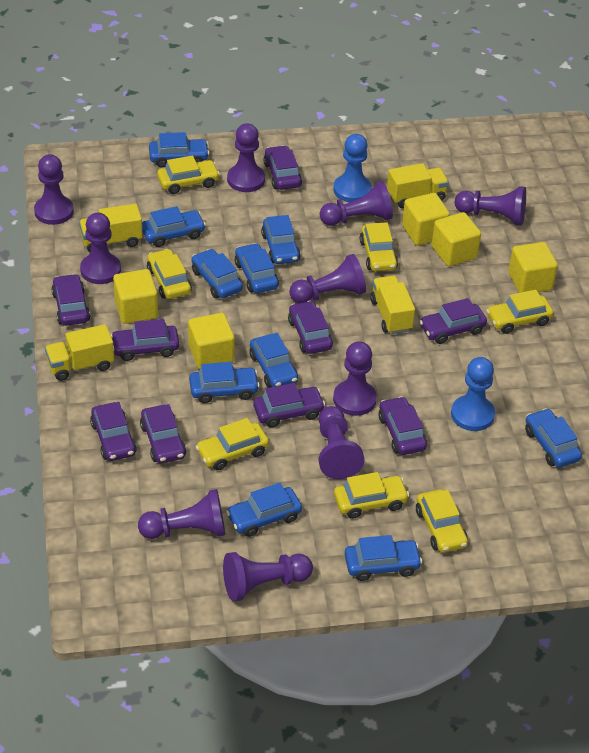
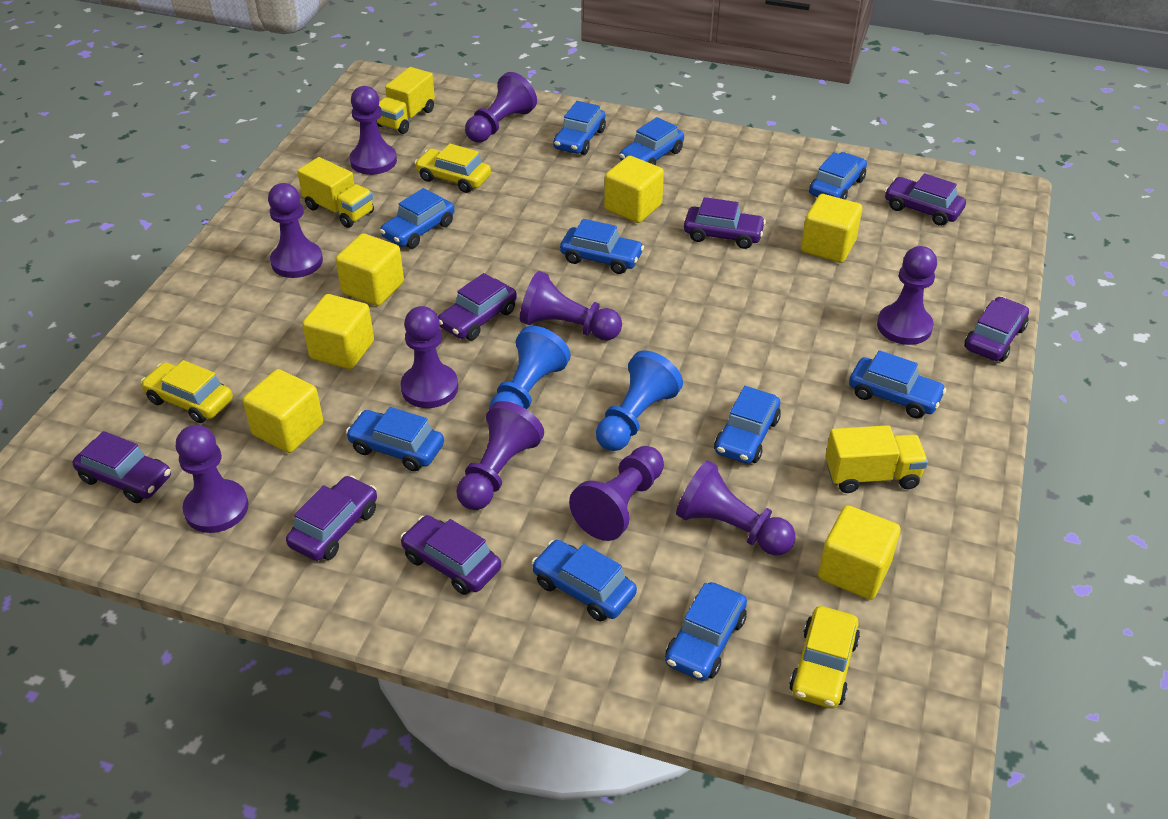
purple car: [51,274,90,326] [90,402,137,461] [111,319,179,361] [140,404,186,463] [253,383,325,428] [264,145,302,190] [288,301,333,354] [378,396,427,455] [419,298,487,344] = 9 -> [73,431,171,503] [286,475,377,561] [400,515,501,595] [438,273,517,340] [684,197,766,249] [885,173,966,226] [964,297,1029,362] = 7
yellow car: [147,249,192,299] [157,155,220,194] [196,418,269,470] [334,472,409,519] [360,222,398,271] [416,489,468,553] [486,290,554,334] = 7 -> [141,360,233,423] [415,144,491,193] [789,606,860,709] = 3
yellow cube: [113,269,158,324] [188,313,235,369] [402,193,450,245] [431,212,481,266] [509,242,558,293] = 5 -> [243,369,323,453] [302,294,374,369] [336,233,404,306] [604,156,664,223] [801,194,862,263] [818,505,901,600] = 6
yellow truck: [45,324,114,381] [79,204,143,252] [370,276,415,334] [387,163,449,208] = 4 -> [297,157,374,228] [376,67,435,134] [825,425,928,493] = 3

